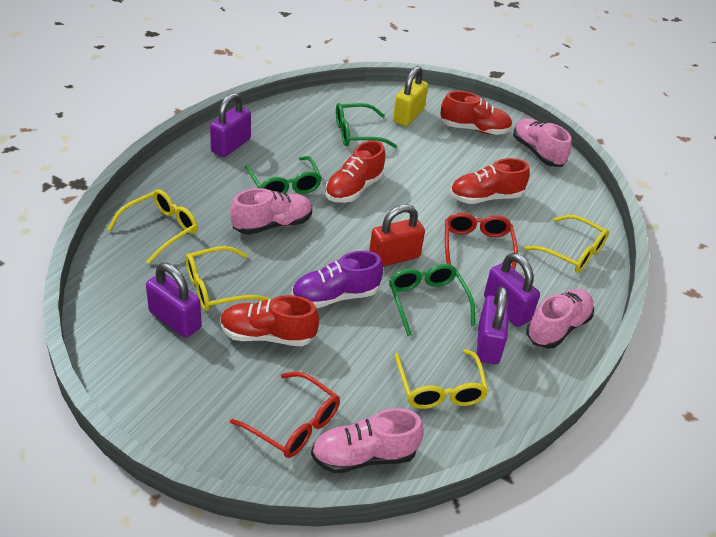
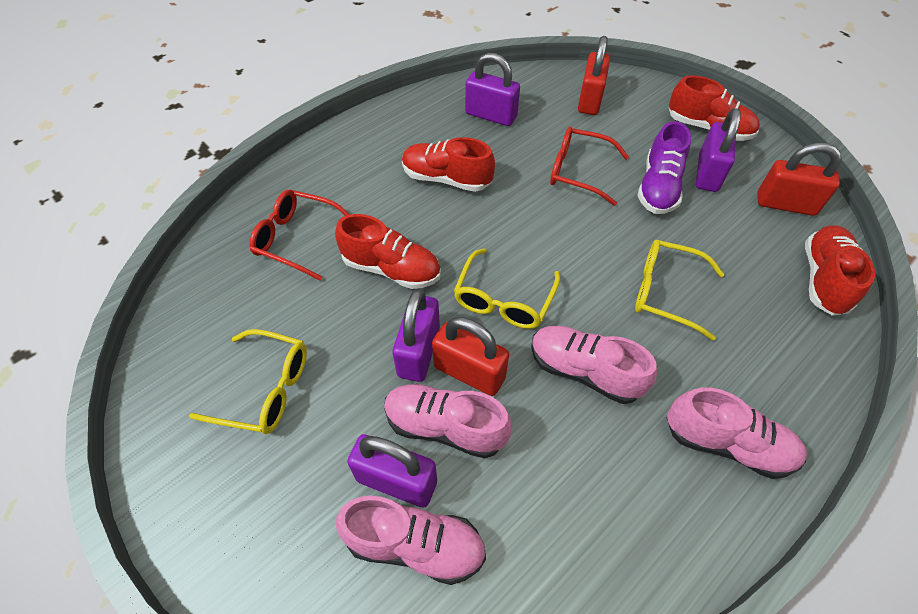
green glasses: [245,156,322,194] [336,103,397,148] [389,264,475,336] = 3 -> none = 0
red padlock: [369,204,425,267] = 1 -> [432,317,509,396] [578,36,610,115] [757,143,842,216] = 3
yellow glasses: [107,189,198,264] [186,246,269,311] [395,349,489,409] [524,215,609,273] = 4 -> [189,329,307,434] [454,248,560,329] [635,240,724,341] = 3
yellow padlock: [393,66,428,126] = 1 -> none = 0

